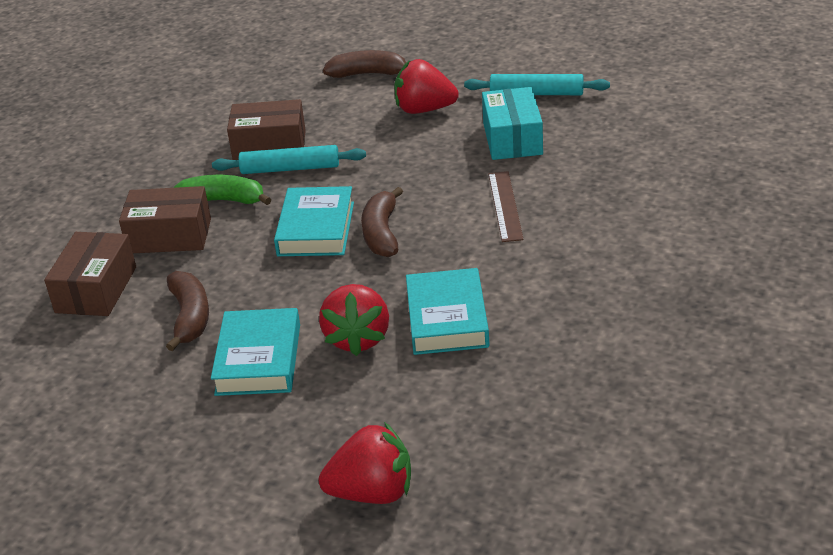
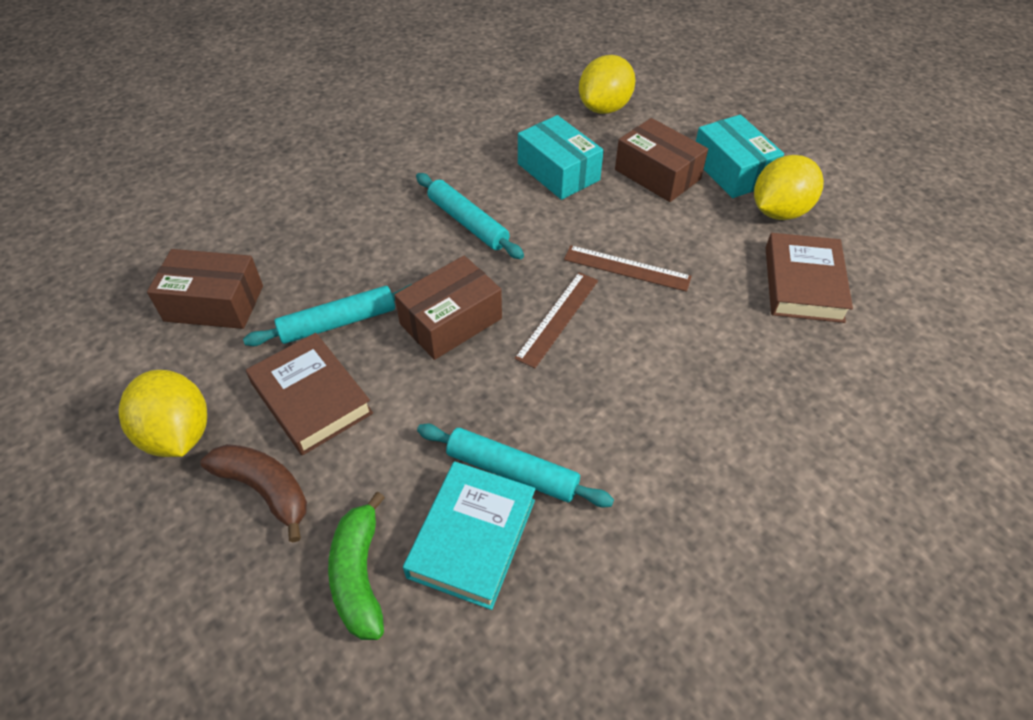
brown banana: [166,271,209,351] [323,50,406,78] [361,187,403,257] = 3 -> [200,444,307,542] = 1
brown book: none = 0 -> [246,333,373,455] [765,233,853,323] = 2
brown ruler: [488,171,524,242] = 1 -> [514,272,598,368] [564,245,692,292] = 2
red strawberry: [319,284,389,356] [319,422,411,504] [394,59,459,114] = 3 -> none = 0
turquoise book: [211,308,300,396] [274,186,354,256] [406,268,489,355] = 3 -> [403,461,536,610] = 1
turquoise box: [482,87,543,160] = 1 -> [518,115,604,200] [696,115,784,198] = 2
turquoise rolling pin: [212,145,366,174] [464,74,610,95] = 2 -> [243,284,412,346] [416,173,524,259] [417,424,614,507] = 3
yellow lemon: none = 0 -> [119,370,207,457] [579,55,635,114] [754,155,824,220] = 3

